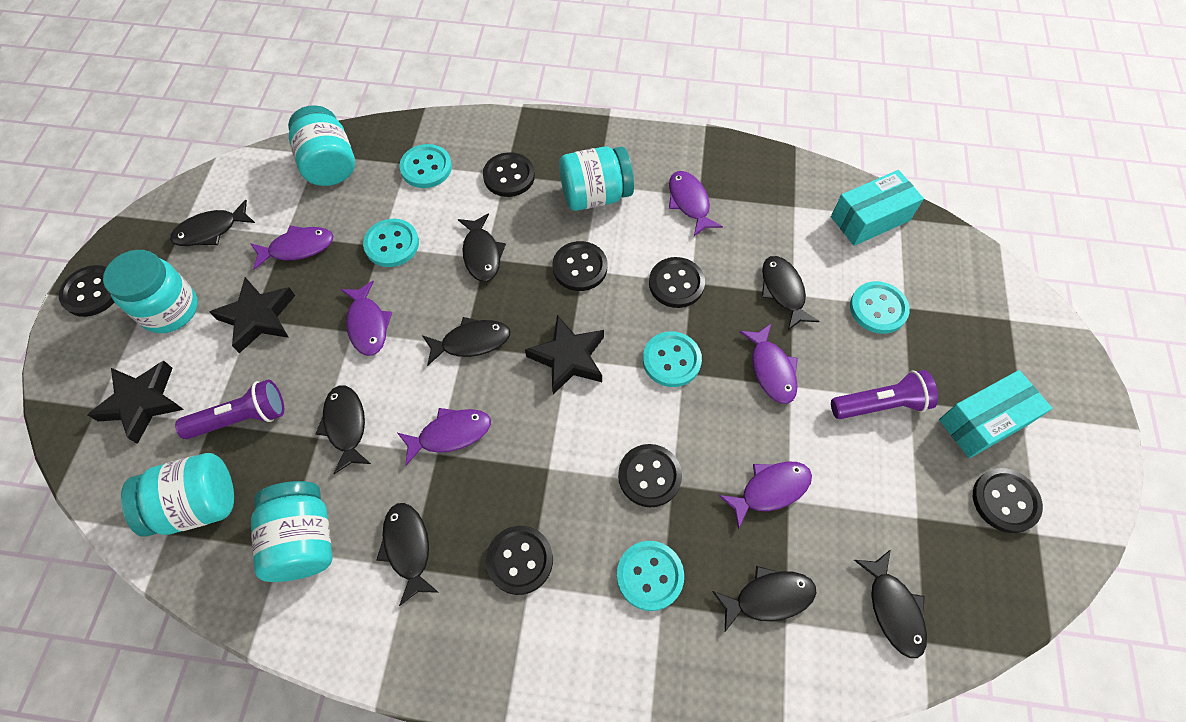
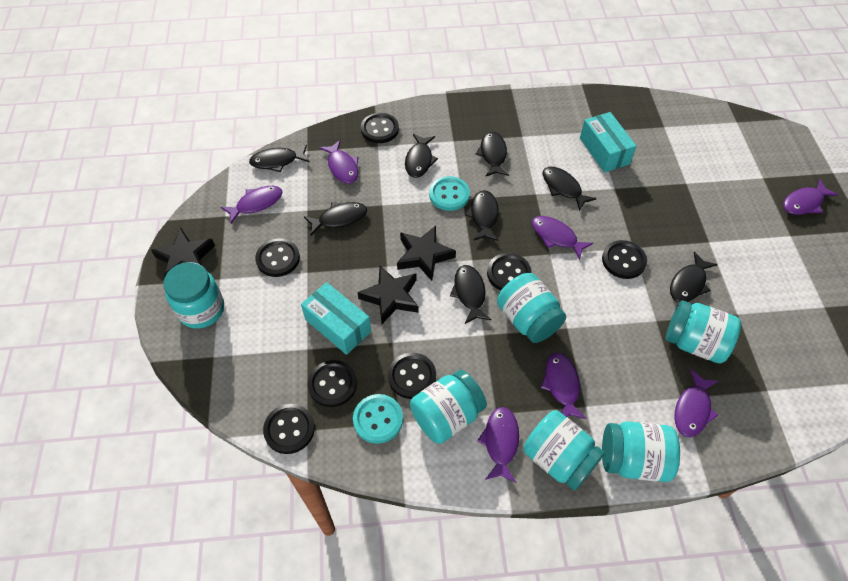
purple fish: [250,226,333,270] [341,281,392,356] [398,408,491,466] [669,171,723,236] [718,461,812,529] [739,324,798,404] = 6 -> [221,186,283,224] [319,140,358,184] [477,407,519,483] [532,216,593,260] [541,353,586,419] [675,369,718,437] [783,179,838,215] = 7
purple flashlight: [175,379,284,439] [831,370,938,419] = 2 -> none = 0
turquoise button: [363,219,419,267] [399,144,452,188] [617,541,684,611] [643,331,702,387] [850,281,910,334] = 5 -> [353,394,403,444] [429,176,470,211] = 2
turquoise jar: [103,250,198,333] [121,453,234,537] [251,481,332,582] [288,105,355,186] [559,146,634,211] = 5 -> [163,262,224,329] [410,370,487,444] [497,273,566,343] [523,410,605,491] [602,421,680,482] [666,300,741,363] = 6

